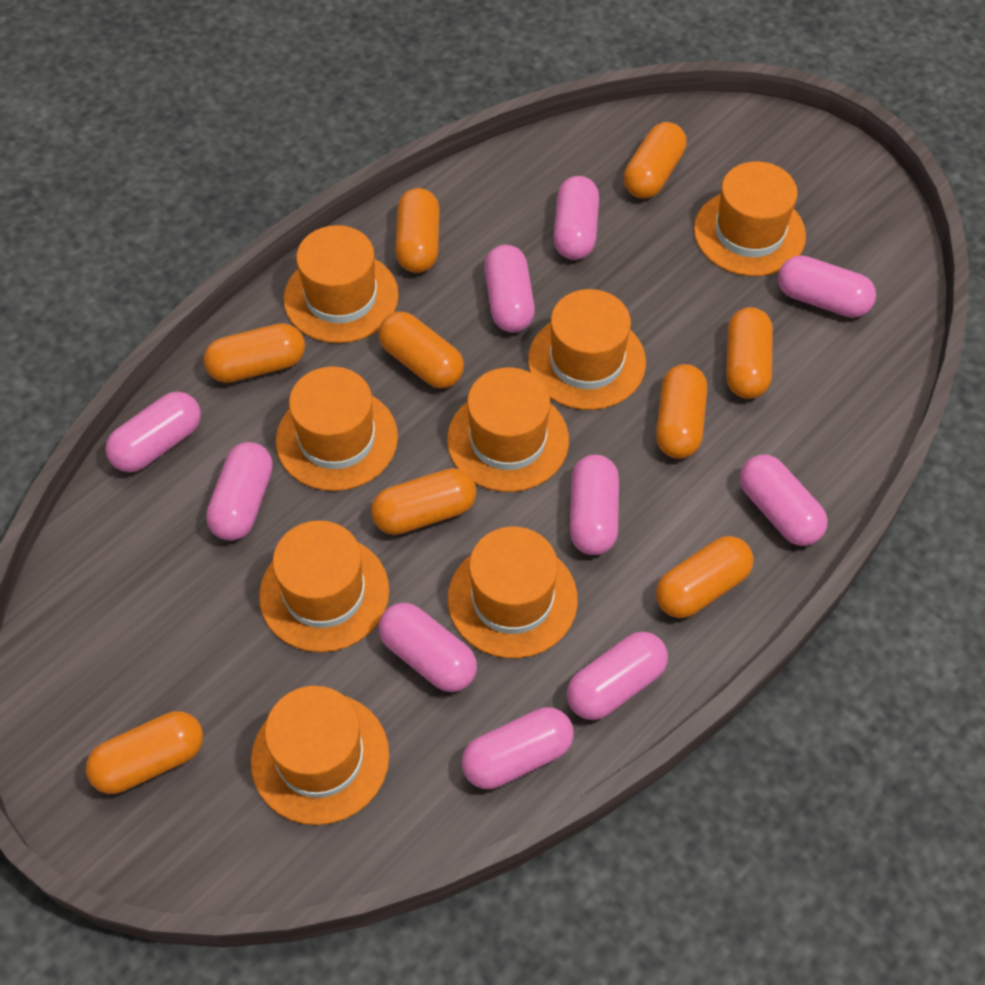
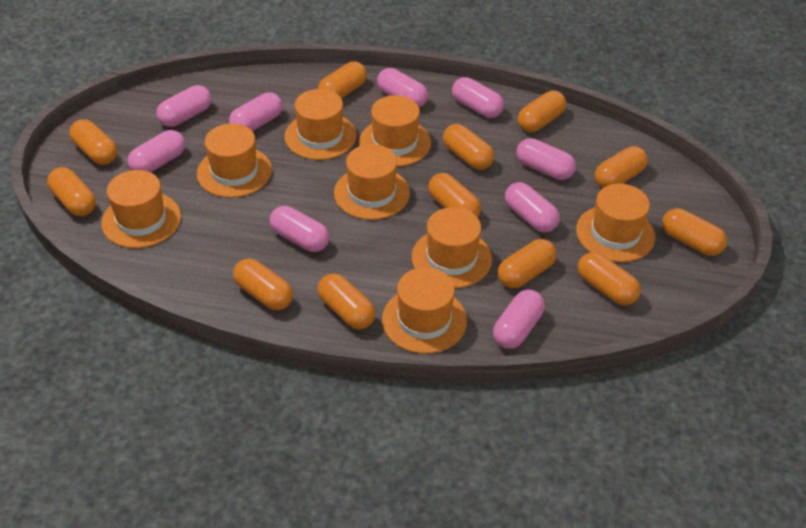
orange capsule: [86,711,203,794] [204,323,305,383] [371,468,476,535] [379,312,464,388] [395,188,440,273] [624,122,687,199] [656,364,707,459] [656,536,754,618] [726,307,773,399] = 9 -> [47,167,96,216] [69,119,117,165] [233,259,293,310] [318,62,367,98] [318,273,376,329] [428,173,481,218] [443,124,494,170] [498,239,557,288] [518,91,566,132] [578,252,641,305] [595,146,648,188] [662,208,727,256] = 12
pink capsule: [105,392,201,472] [206,442,273,541] [379,603,477,692] [462,707,574,789] [484,245,535,332] [553,176,599,260] [567,632,668,720] [570,455,619,555] [740,455,828,546] [778,255,876,318] = 10 -> [128,130,185,172] [156,85,212,127] [229,92,283,131] [270,206,329,252] [377,68,428,107] [452,77,504,118] [493,289,545,349] [505,182,560,233] [516,138,576,180] = 9

